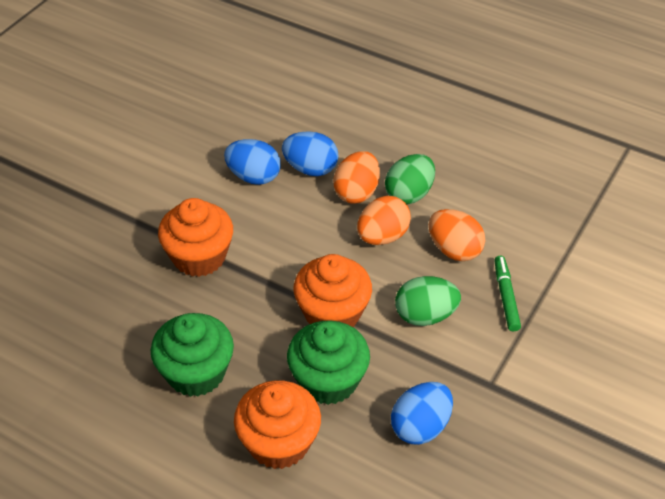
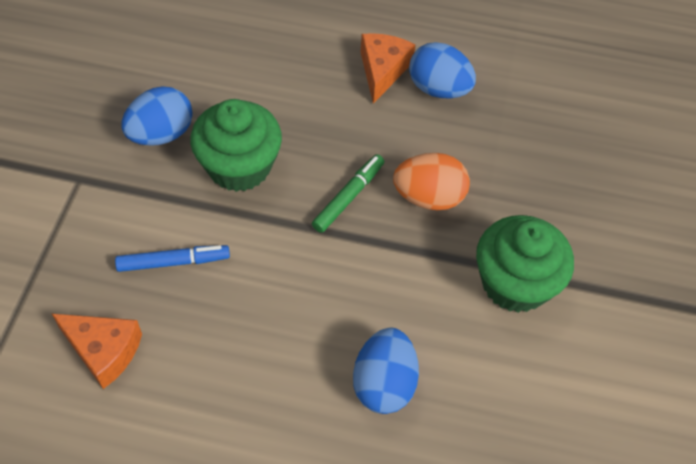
blue marker: none = 0 -> [115,245,230,272] = 1
green egg: [385,154,435,204] [395,276,461,326] = 2 -> none = 0
orange cheese: none = 0 -> [52,314,142,389] [361,33,415,104] = 2
orange cupcake: [158,198,233,277] [234,380,321,469] [293,254,372,327] = 3 -> none = 0
orange egg: [333,151,380,203] [357,196,411,245] [429,209,485,261] = 3 -> [393,153,470,210] = 1

